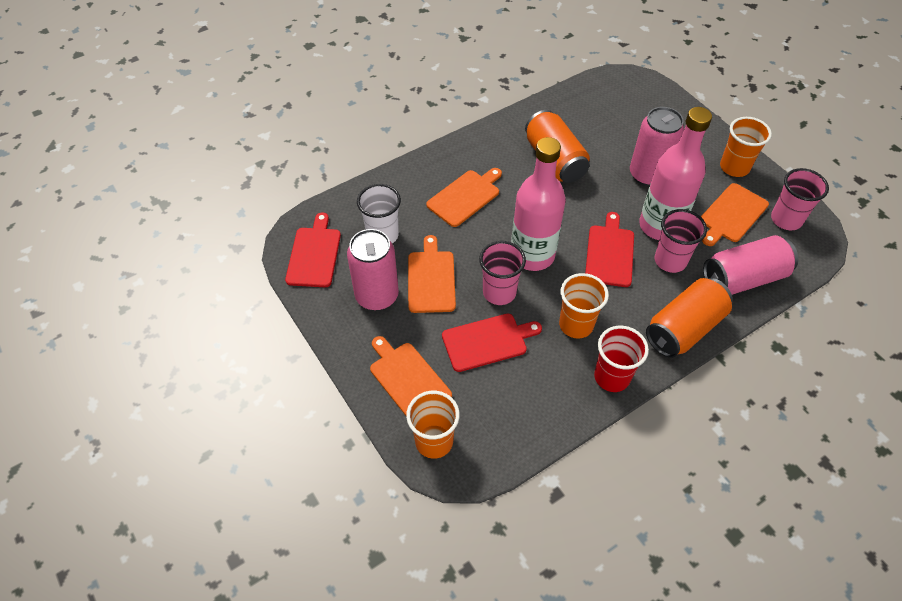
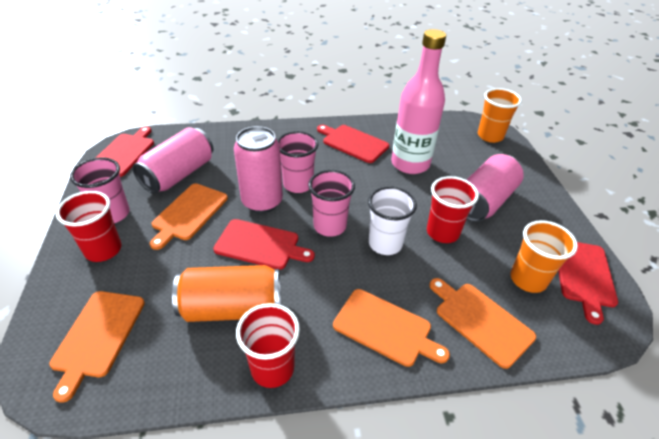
orange can: [525,110,590,183] [646,278,733,358] = 2 -> [172,265,280,322] = 1
orange cup: [406,391,460,459] [559,273,609,339] [720,117,772,177] = 3 -> [478,88,522,143] [510,220,578,293] = 2
pink bottle: [511,137,566,271] [639,107,712,240] = 2 -> [391,29,446,174] = 1
red cup: [594,326,649,392] = 1 -> [56,191,121,262] [236,303,300,388] [427,176,479,243] = 3
red cutting board: [285,212,341,287] [442,314,542,372] [585,212,634,287] = 3 -> [96,126,154,177] [213,219,315,270] [317,125,389,163] [558,242,618,325] = 4

